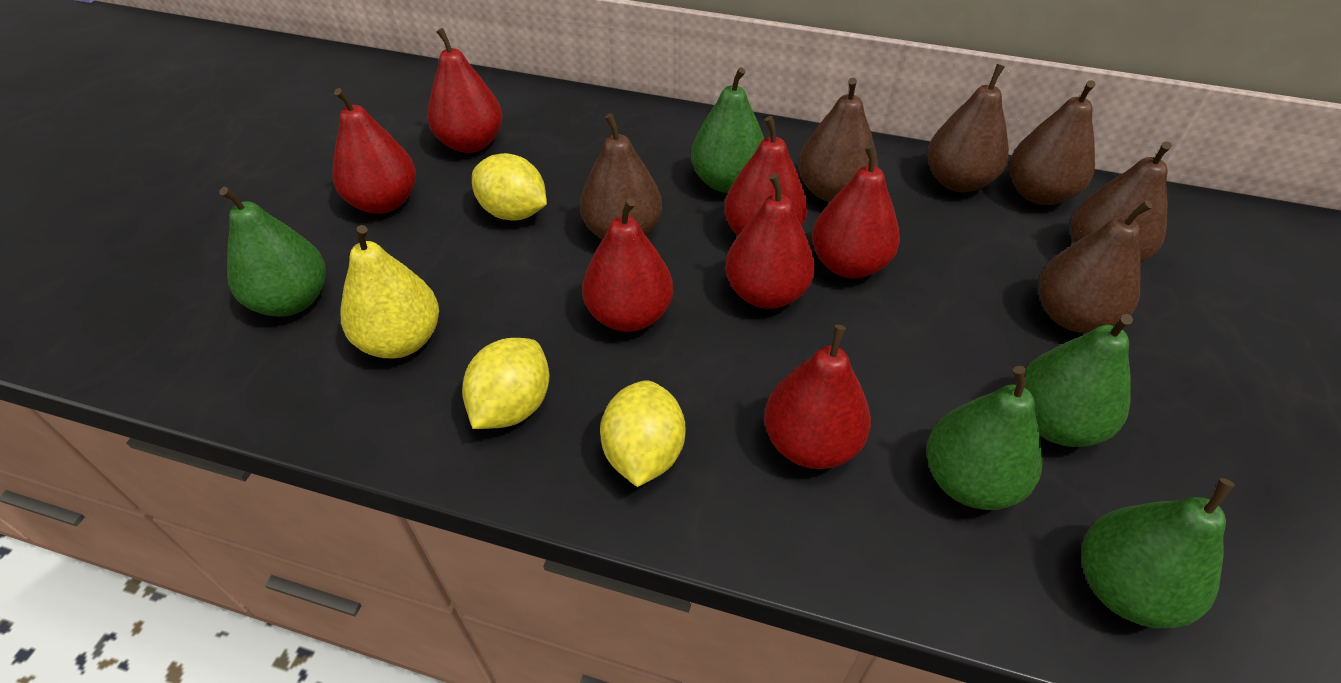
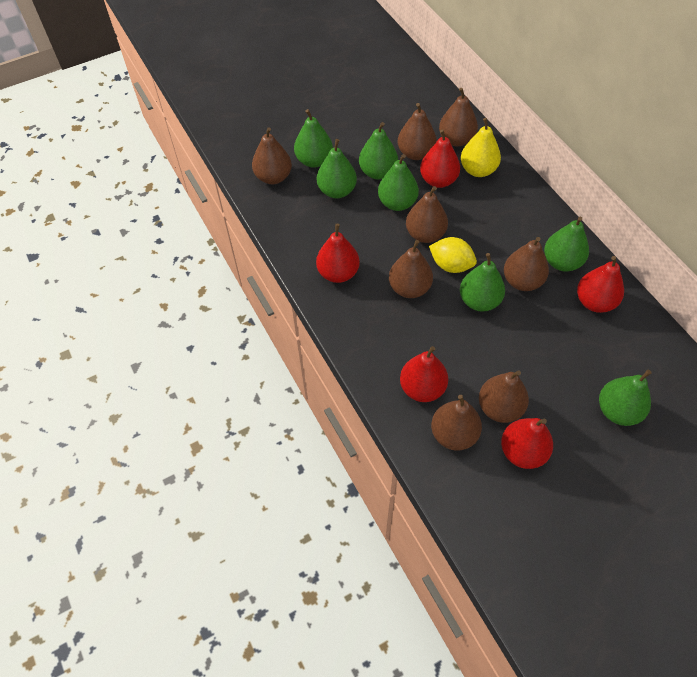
brown pear: [580,113,662,240] [798,78,878,202] [927,64,1009,192] [1010,80,1096,205] [1039,200,1153,333] [1071,141,1172,263] = 6 -> [252,127,292,184] [389,240,433,298] [398,103,437,160] [406,186,448,243] [431,395,482,451] [439,88,478,146] [479,370,529,423] [504,237,549,291] = 8
green pear: [219,187,326,317] [691,67,765,193] [926,366,1042,510] [1024,314,1133,447] [1082,478,1235,628] = 5 -> [294,109,333,168] [317,139,357,198] [359,122,398,180] [378,154,419,211] [460,253,505,312] [544,217,589,272] [599,370,652,426] = 7
red pear: [332,88,416,214] [427,28,502,153] [582,199,673,332] [724,116,808,235] [725,174,815,309] [764,325,871,469] [812,144,900,279] = 7 -> [316,224,360,283] [400,346,448,402] [420,129,460,188] [501,418,553,469] [577,256,624,313] = 5
yellow lemon: [462,338,549,429] [472,153,547,221] [600,380,685,487] = 3 -> [429,237,477,273] = 1

